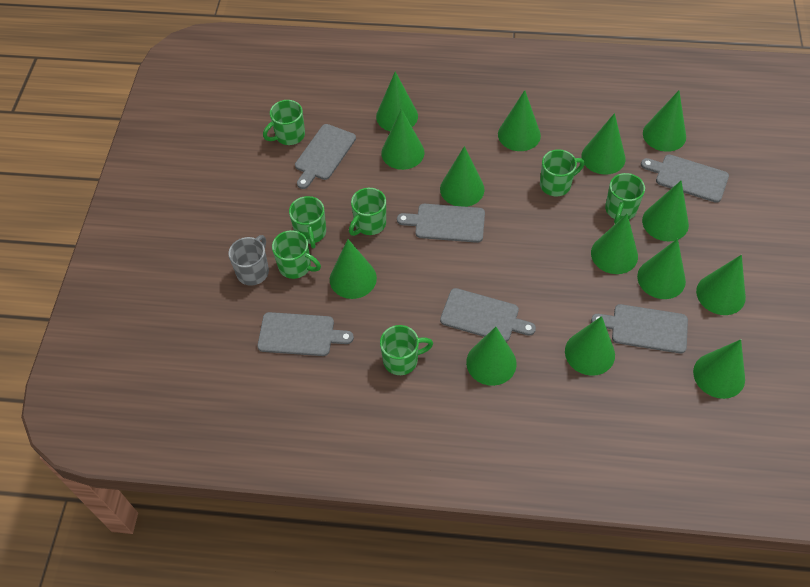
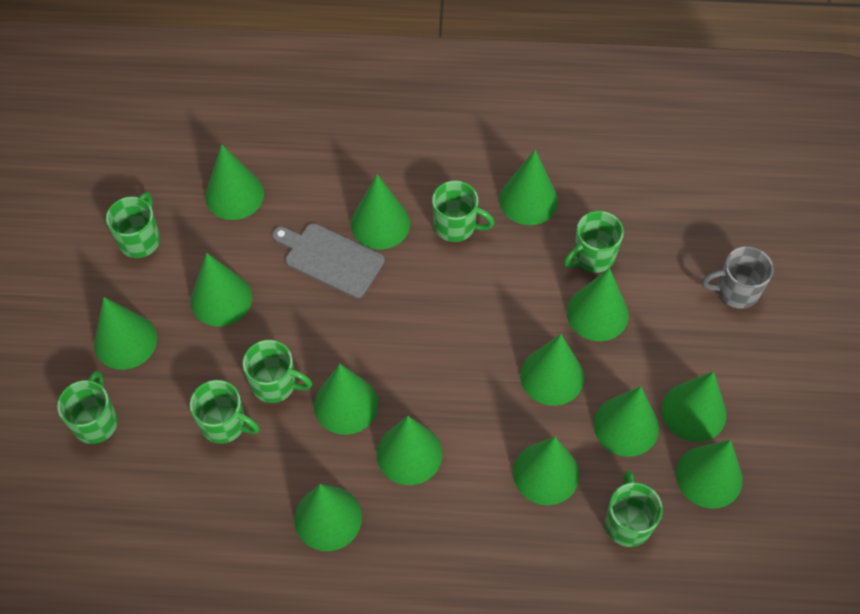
grey cutting board: [257,312,354,356] [295,124,356,189] [397,204,485,243] [440,288,536,342] [591,304,688,353] [641,154,729,203] = 6 -> [272,223,385,298] = 1

